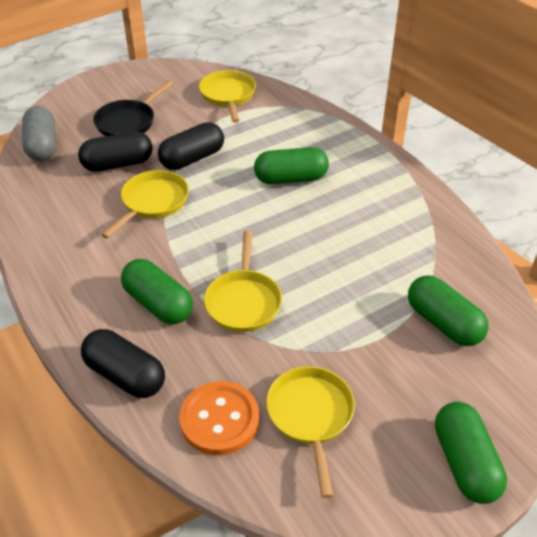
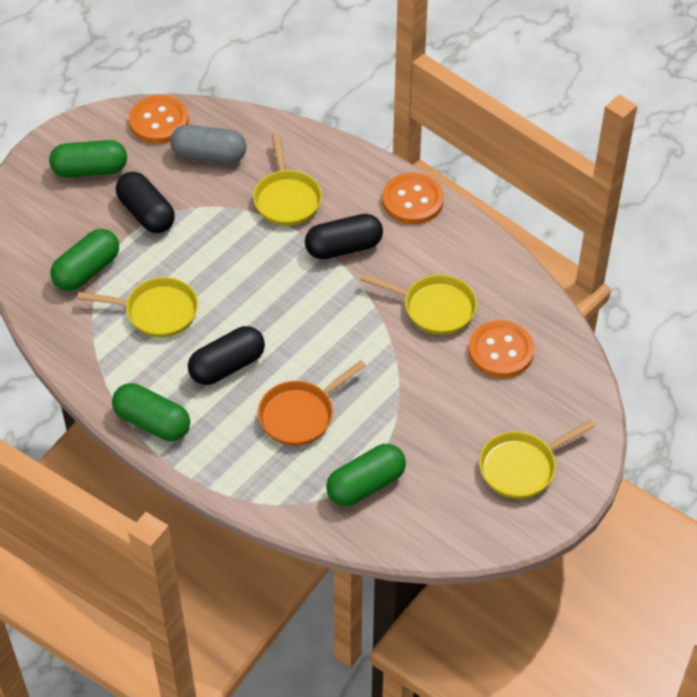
black pan: [93,81,173,136] = 1 -> none = 0
orange button: [179,381,259,455] = 1 -> [129,95,189,144] [382,173,444,224] [468,320,534,378] = 3
orange pan: none = 0 -> [258,360,366,446] = 1

